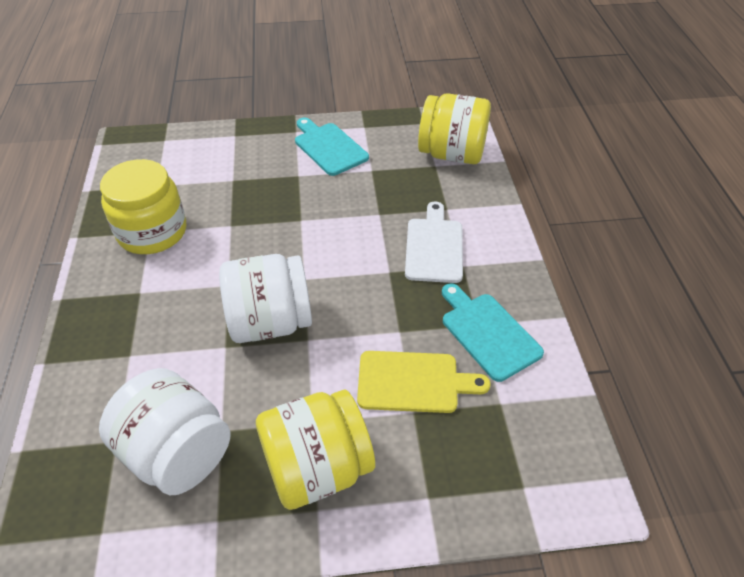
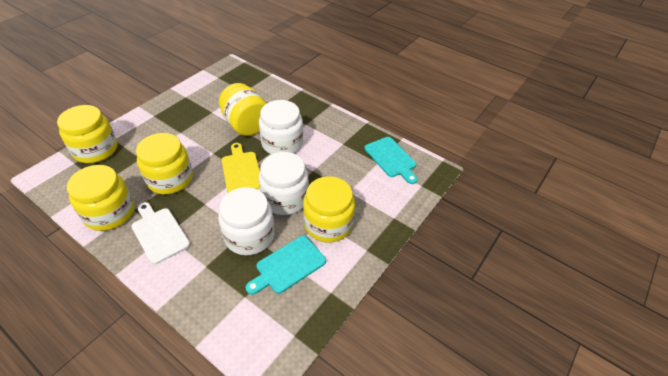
white jar: [99,368,230,495] [219,254,312,343] = 2 -> [218,187,275,255] [259,100,303,154] [259,152,309,215] = 3
yellow jar: [100,159,186,254] [256,390,375,510] [418,93,491,164] = 3 -> [57,105,118,163] [67,165,134,231] [136,133,193,194] [219,83,267,136] [303,176,355,243] = 5

